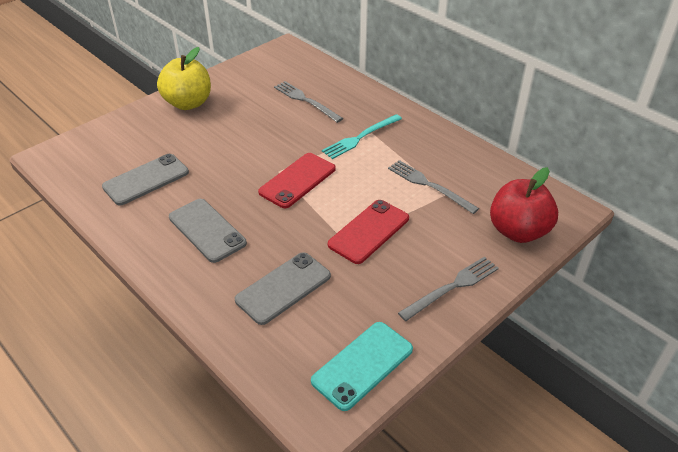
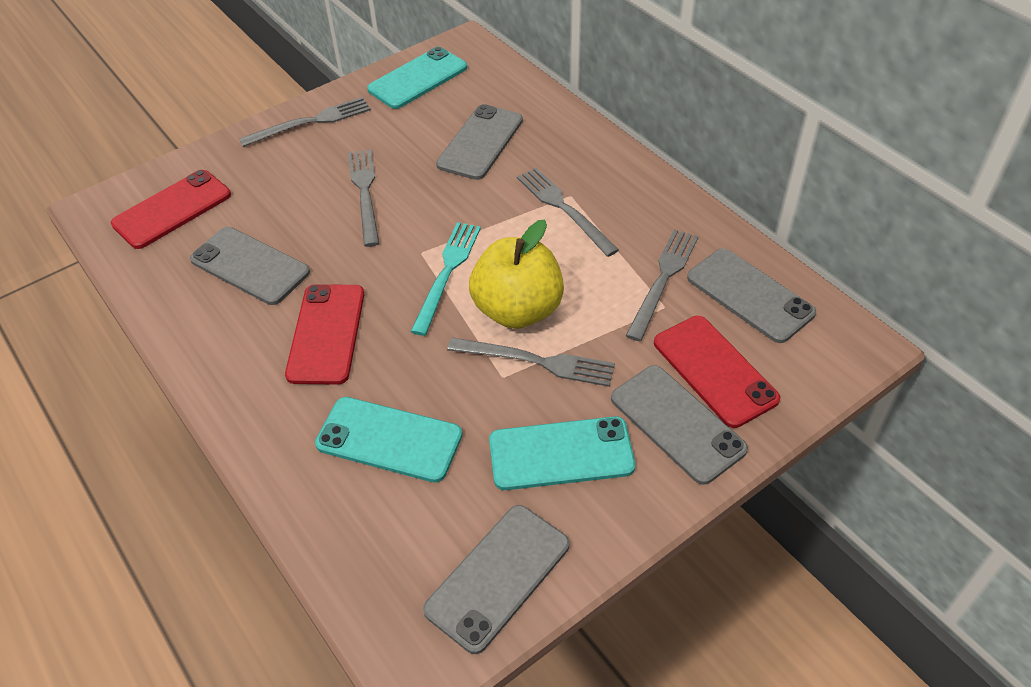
grey fork: [274,81,343,123] [388,160,479,214] [398,256,499,321] = 3 -> [239,97,371,147] [348,149,379,247] [447,337,615,387] [517,168,619,257] [626,229,698,341] = 5
grey phone: [102,154,189,205] [169,199,247,263] [235,252,331,325] = 3 -> [190,227,310,305] [423,505,570,654] [436,104,523,180] [611,365,748,485] [687,248,816,343] = 5
red apple: [490,167,558,243] = 1 -> none = 0
red phone: [258,153,336,208] [328,200,409,264] = 2 -> [111,170,231,249] [285,284,364,385] [654,316,780,428] = 3
turquoise phone: [311,322,413,411] = 1 -> [315,397,462,483] [367,47,467,109] [489,416,635,490] = 3

